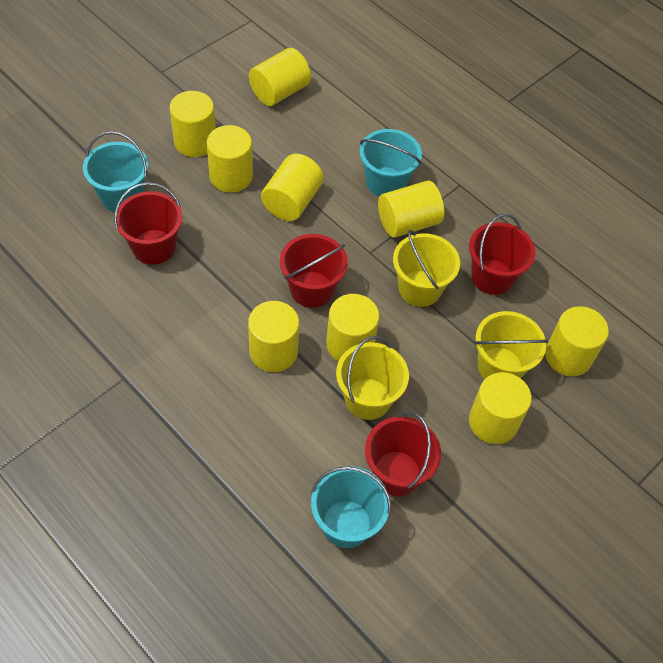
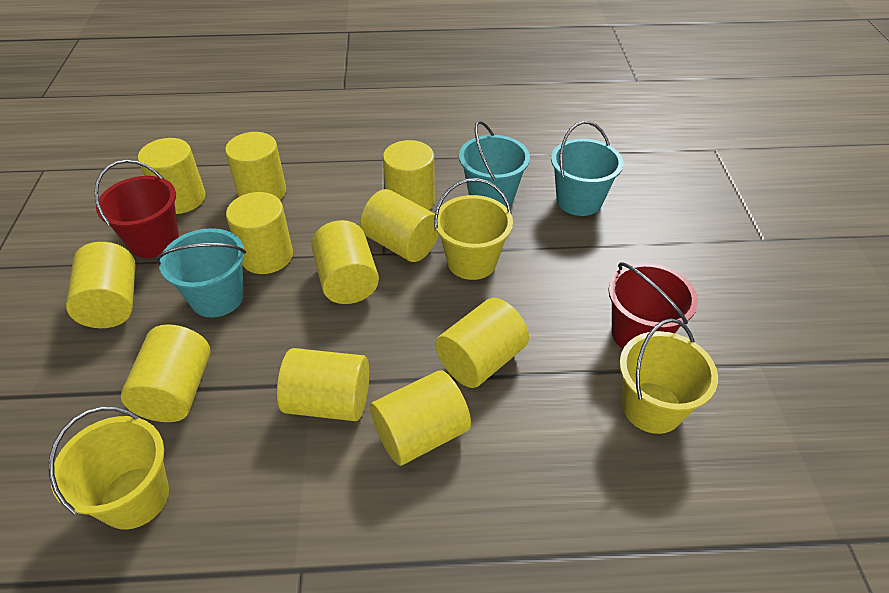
red bucket: [114,182,183,265] [280,234,348,308] [365,412,441,496] [469,214,536,295] = 4 -> [94,160,179,258] [608,262,698,349] = 2
yellow cylinder: [169,91,216,157] [207,125,253,192] [248,301,299,372] [249,48,311,106] [261,154,324,221] [326,294,380,361] [378,181,444,238] [469,372,532,444] [545,306,609,376] = 9 -> [66,242,136,328] [121,324,210,422] [138,138,205,214] [225,132,286,200] [226,192,293,274] [277,348,369,421] [311,220,379,304] [360,189,439,262] [370,371,471,466] [383,140,435,210] [436,298,529,388] = 11

